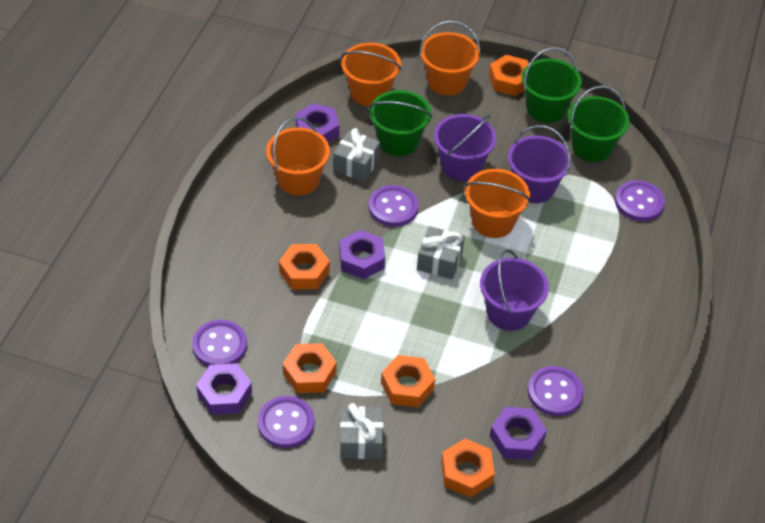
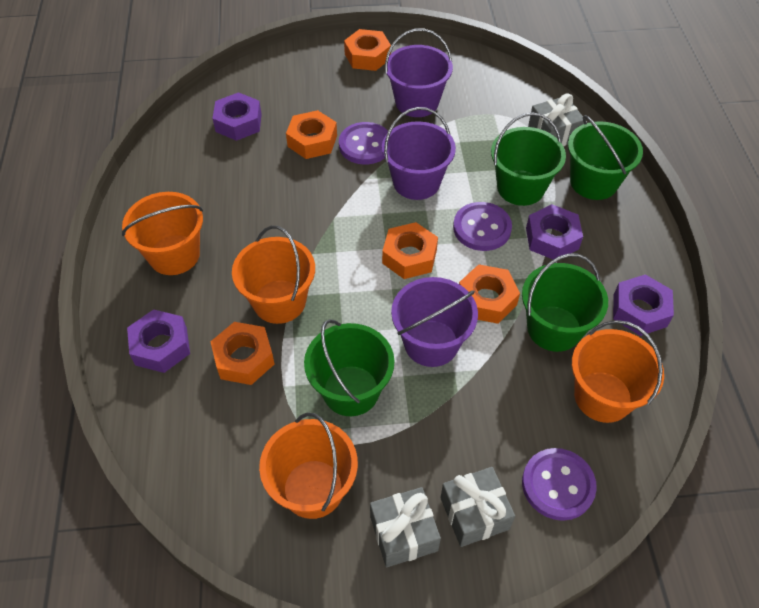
green bucket: [369,90,432,156] [522,47,582,123] [568,85,630,162] = 3 -> [304,319,394,416] [491,112,566,206] [522,253,608,352] [568,115,643,200] = 4
purple button: [192,320,247,367] [258,396,314,448] [369,185,419,227] [528,366,584,416] [615,180,665,221] = 5 -> [339,122,388,164] [453,202,512,251] [522,448,597,521] = 3

